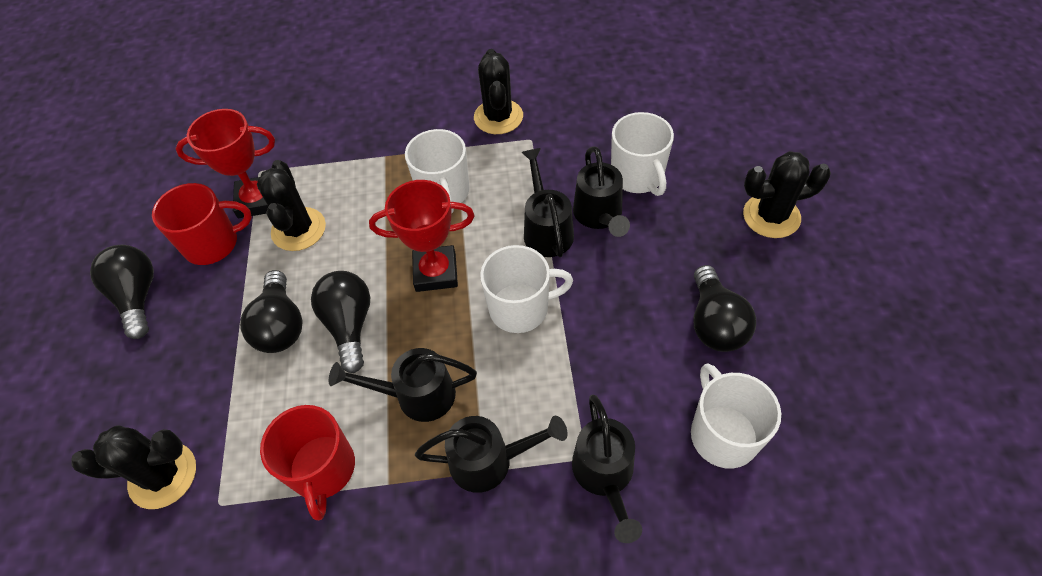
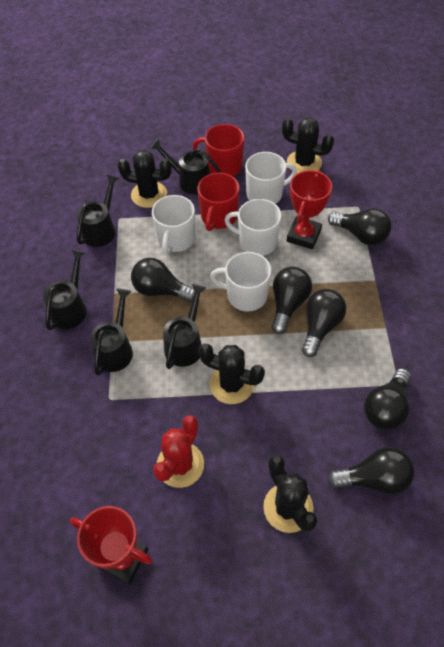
black light bulb: [90,245,154,339] [240,270,302,353] [311,271,370,373] [693,265,756,352] = 4 -> [131,258,195,302] [271,267,312,334] [302,289,346,357] [328,208,392,245] [328,447,415,495] [364,368,411,430] = 6
red cactus: none = 0 -> [153,415,204,488] = 1

